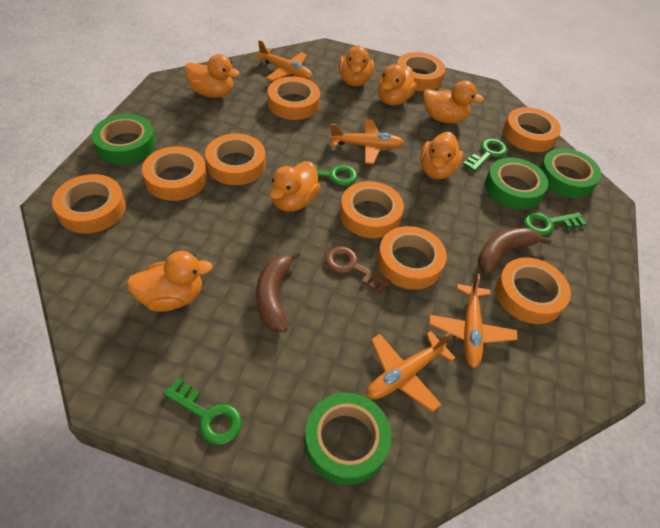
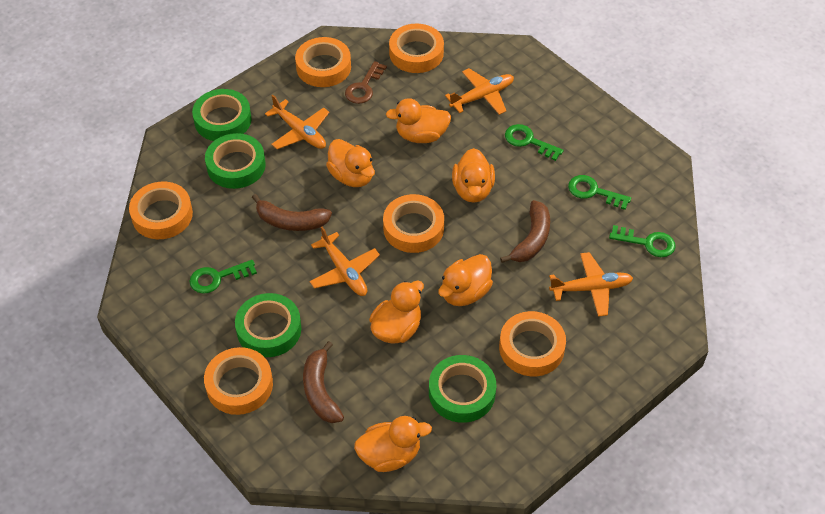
brown banana: [256,250,300,332] [478,227,552,274] = 2 -> [252,194,332,231] [303,341,344,423] [500,200,550,263] = 3
orange duck: [126,251,213,312] [185,54,240,98] [270,161,320,212] [339,45,374,86] [378,64,417,105] [420,132,463,179] [423,80,484,123] = 7 -> [326,139,375,187] [354,416,432,472] [369,280,424,344] [386,98,451,143] [438,254,493,306] [452,148,495,203] = 6
orange tape: [52,174,126,233] [142,146,207,201] [205,134,266,185] [268,76,320,120] [340,181,404,238] [377,226,447,290] [397,52,445,91] [496,257,571,324] [503,107,561,152] = 9 -> [129,182,193,239] [204,347,273,415] [295,37,351,87] [383,194,444,253] [389,24,444,73] [499,311,566,376] = 6

